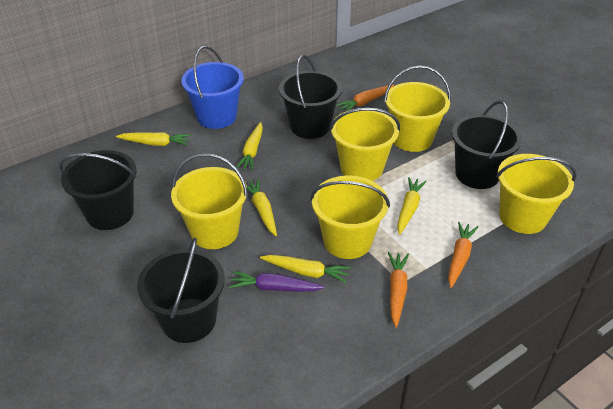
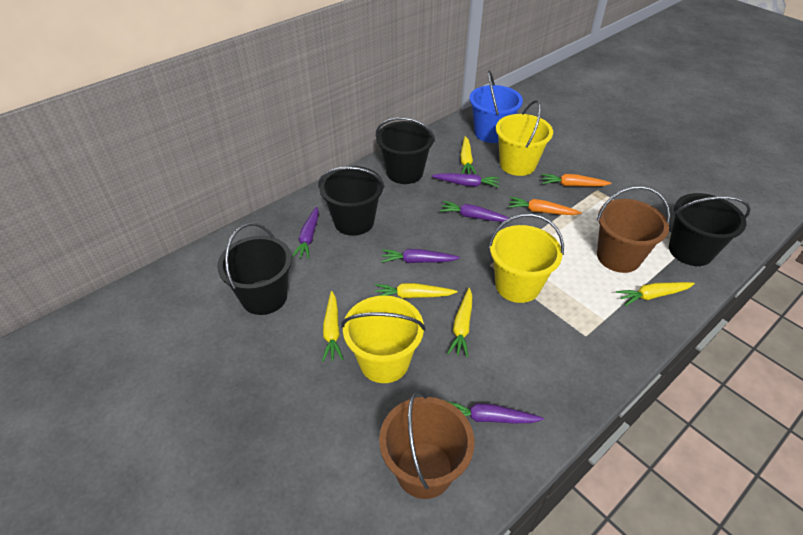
brown bucket: none = 0 -> [379,389,475,499] [597,186,670,273] = 2
orange carrot: [336,85,394,111] [388,252,409,327] [448,222,478,288] = 3 -> [508,197,582,215] [542,174,611,187] = 2
purple carrot: [229,271,325,292] = 1 -> [292,207,319,259] [381,249,460,263] [431,173,500,187] [440,201,513,222] [447,401,544,423] = 5
yellow bucket: [171,153,248,249] [311,175,390,259] [330,108,400,181] [384,65,451,152] [496,154,577,234] = 5 -> [341,296,426,383] [488,213,564,303] [496,100,553,176] = 3

